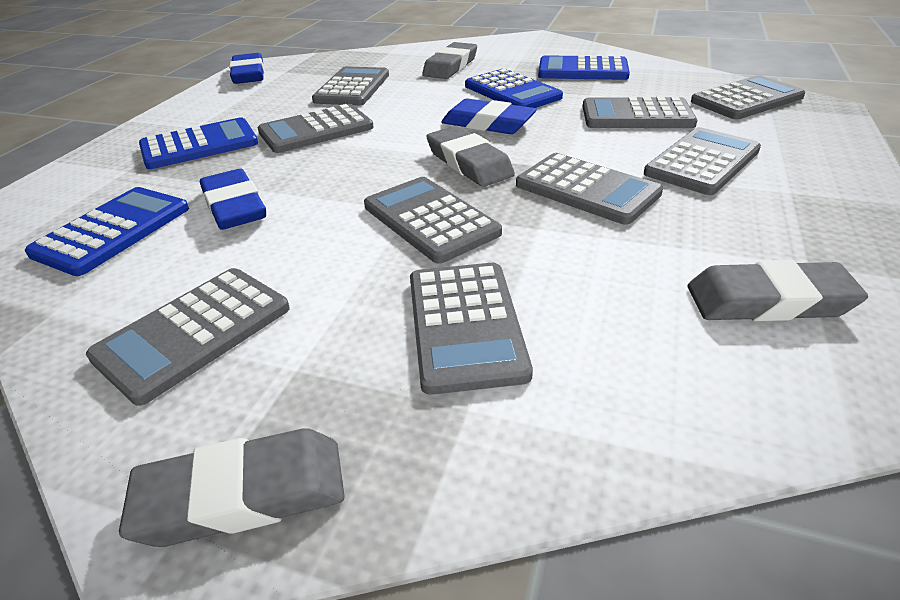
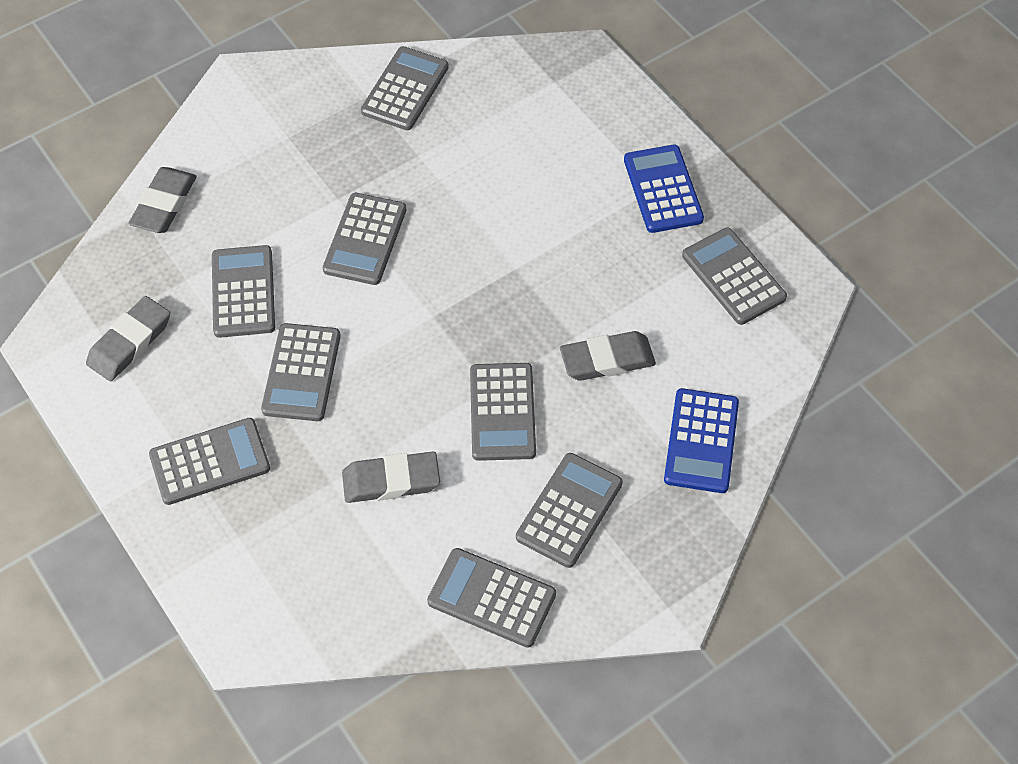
blue calculator: [25,187,189,276] [139,117,258,169] [465,69,563,108] [538,55,630,80] = 4 -> [624,145,704,233] [664,388,739,493] = 2
blue eraser: [200,169,266,230] [229,53,264,84] [441,98,537,134] = 3 -> none = 0

